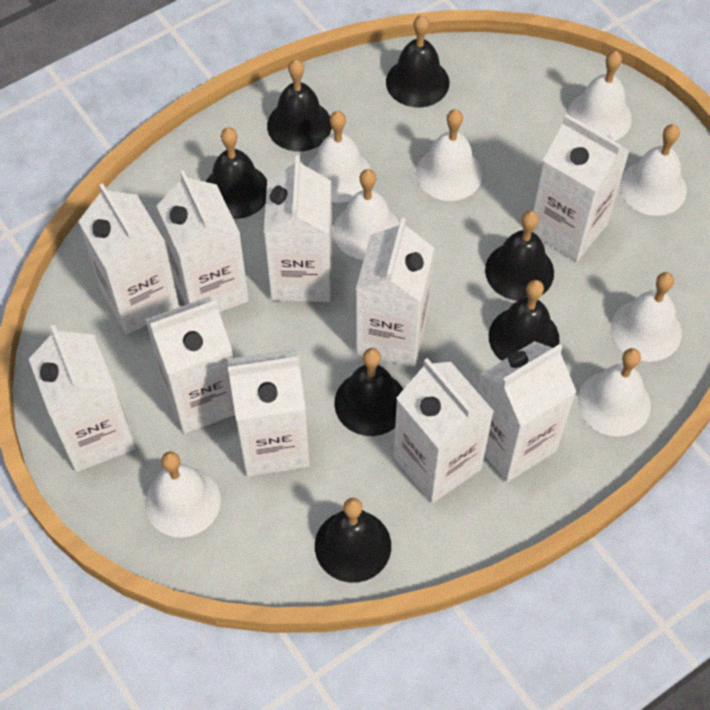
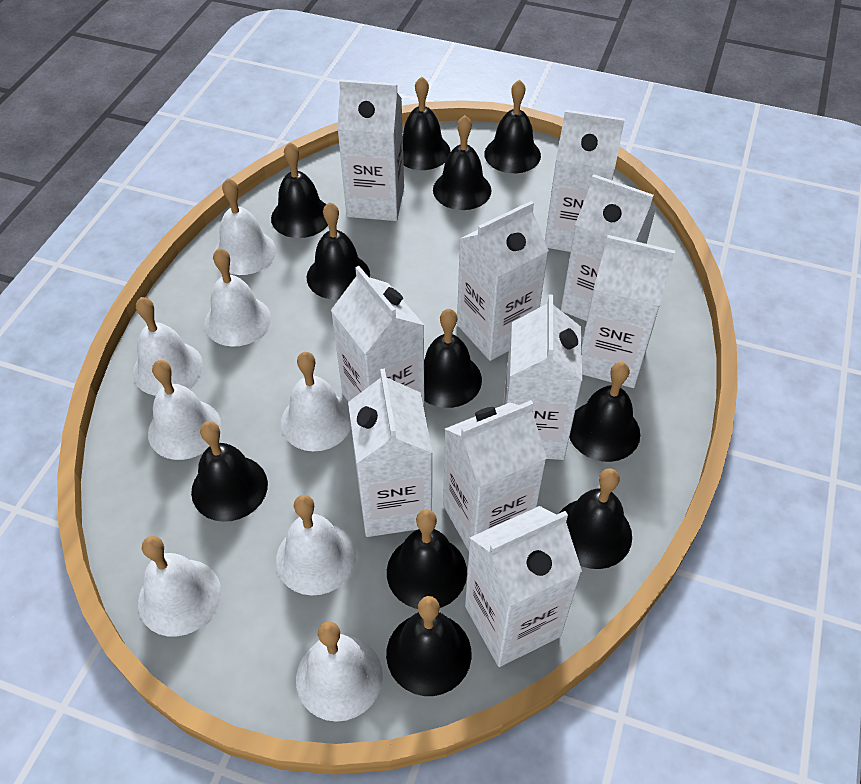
black bell: [206,127,267,219] [267,59,332,151] [315,498,391,583] [334,348,403,436] [386,15,449,108] [485,211,554,301] [489,280,560,361] = 7 -> [191,421,268,522] [271,142,328,238] [307,202,370,300] [386,596,472,696] [387,509,467,609] [403,77,450,170] [424,309,482,408] [433,115,491,210] [484,79,541,173] [558,468,632,569] [569,362,640,462] = 11

